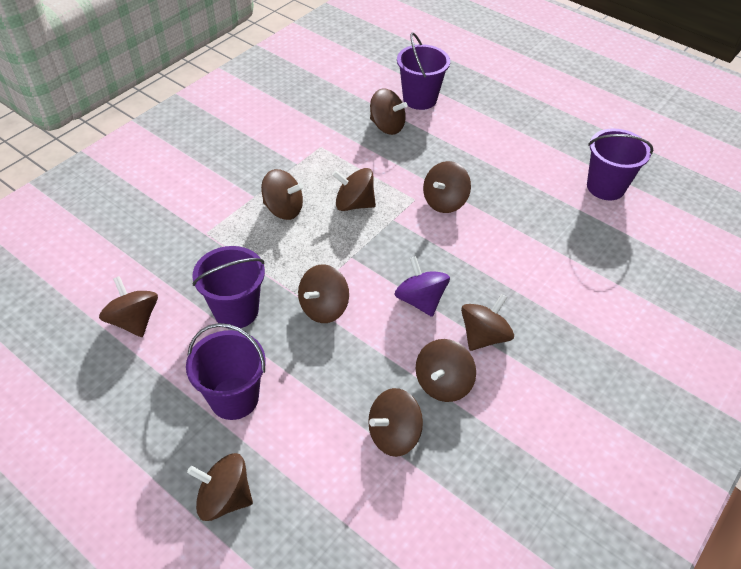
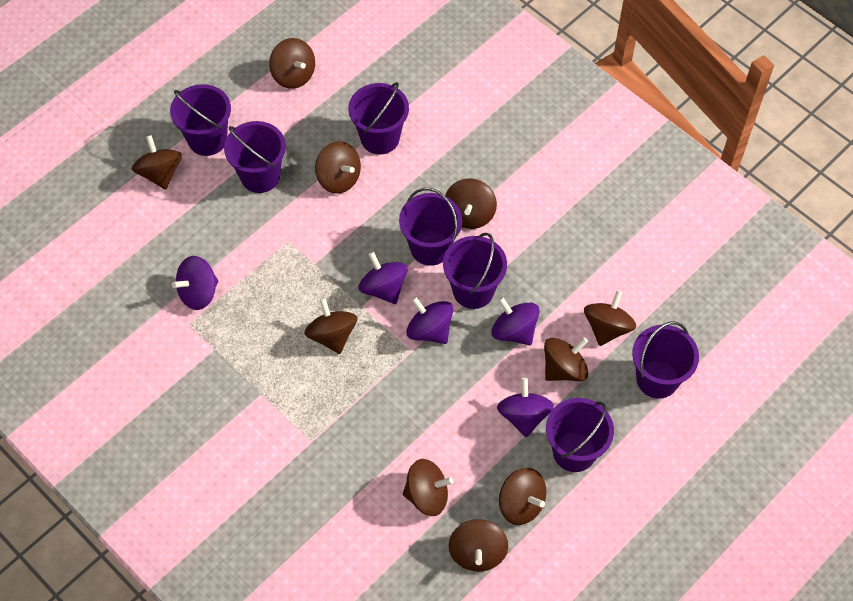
purple bucket: [186,323,266,420] [192,246,265,329] [397,32,450,110] [587,129,653,200] = 4 -> [170,84,231,156] [224,121,286,193] [348,82,409,155] [399,188,462,266] [443,233,507,309] [546,398,614,472] [632,321,699,399] = 7
purple spinning top: [395,256,450,317] = 1 -> [172,256,218,310] [358,252,408,304] [406,296,453,344] [491,297,540,345] [497,378,554,437] = 5

